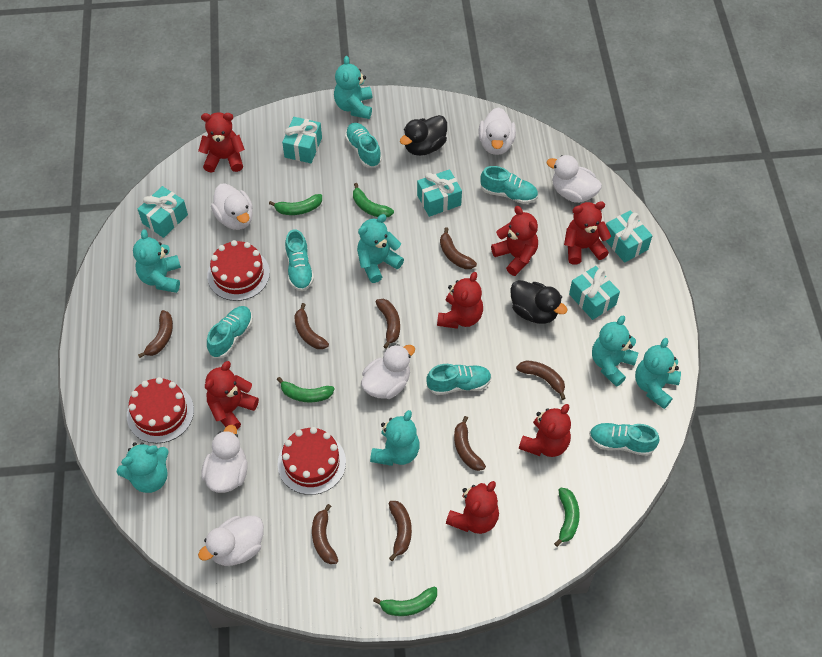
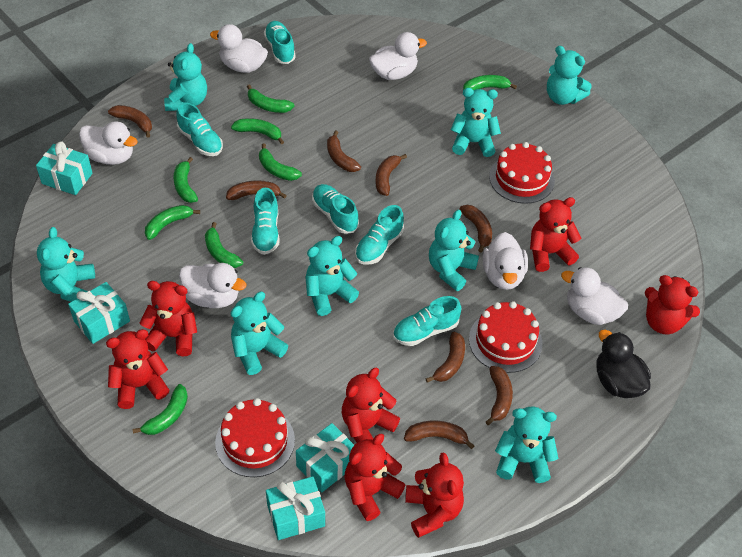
black duck: [400,115,447,156] [510,280,567,324] = 2 -> [597,330,651,398] = 1
green banana: [269,194,322,215] [277,377,335,402] [353,183,394,218] [373,586,437,616] [554,488,580,547] = 5 -> [133,384,188,435] [145,205,200,240] [174,157,198,203] [205,222,243,268] [231,118,284,145] [247,84,295,113] [259,143,302,181] [463,75,517,90] = 8
turquoise gift: [138,186,188,238] [282,117,322,163] [417,169,462,217] [569,266,620,320] [606,211,652,263] = 5 -> [36,141,93,195] [68,282,130,344] [266,476,325,540] [296,423,354,493] = 4
turquoise teddy bear: [117,442,169,493] [133,229,181,293] [334,56,372,119] [357,214,404,283] [370,410,420,466] [592,316,638,387] [635,338,681,409] = 7 -> [37,227,95,302] [164,43,207,111] [231,292,288,375] [305,236,359,316] [429,210,479,291] [451,88,501,157] [495,407,558,483] [547,46,592,105] = 8

